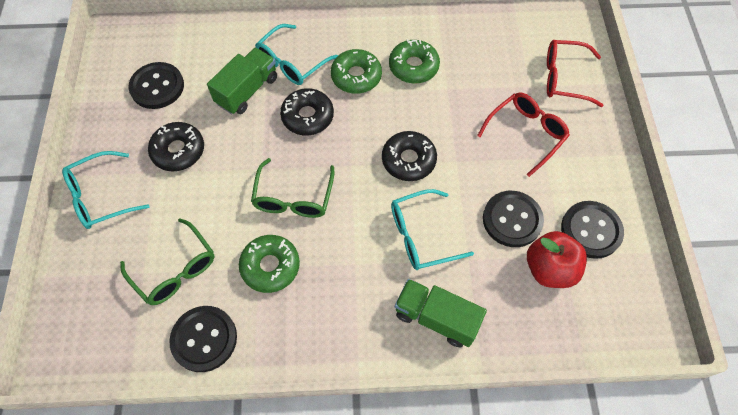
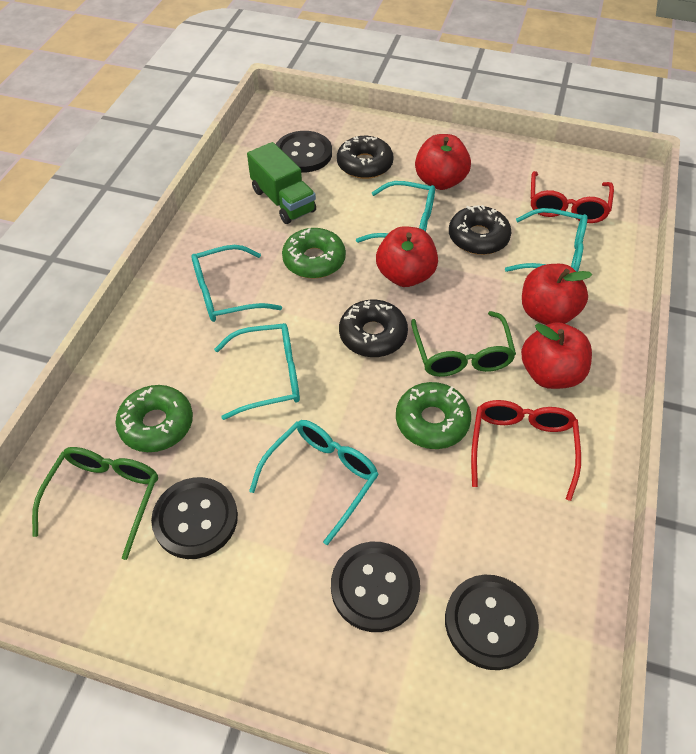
green truck: [207,47,277,114] [395,279,487,348] = 2 -> [247,142,316,224] = 1
red apple: [527,231,587,288] = 1 -> [376,226,438,287] [415,134,471,190] [521,322,592,389] [522,264,592,325] = 4
turquoise glasses: [62,151,149,229] [255,24,338,85] [391,189,474,270] = 3 -> [191,245,282,322] [214,323,300,420] [249,420,379,545] [356,181,435,243] [505,208,588,272] = 5

